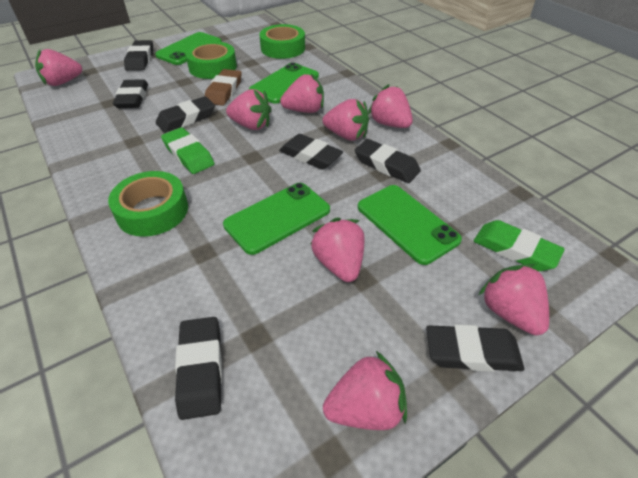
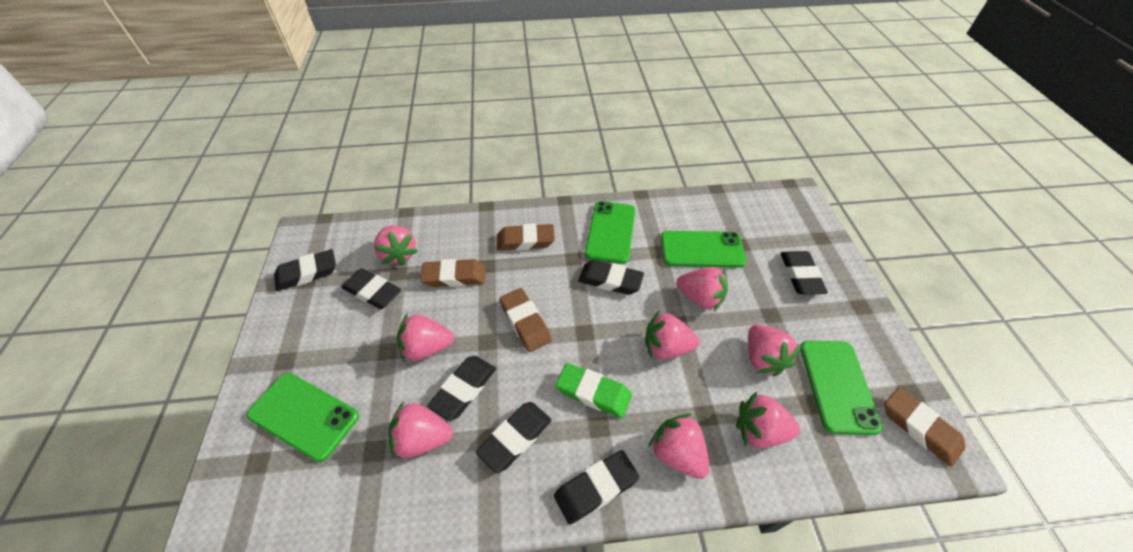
brown eraser: [205,69,242,106] = 1 -> [421,259,486,287] [497,224,555,251] [500,288,552,352] [884,387,965,467] = 4
green eraser: [161,127,214,174] [474,220,565,271] = 2 -> [556,363,632,418] = 1
green tape: [108,171,188,237] [185,41,237,79] [259,24,305,59] = 3 -> none = 0

